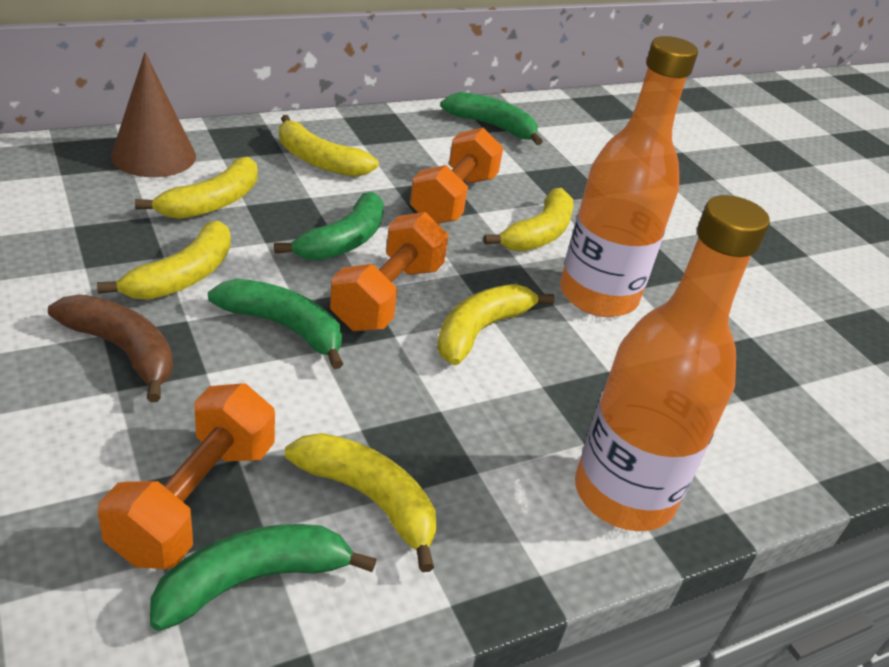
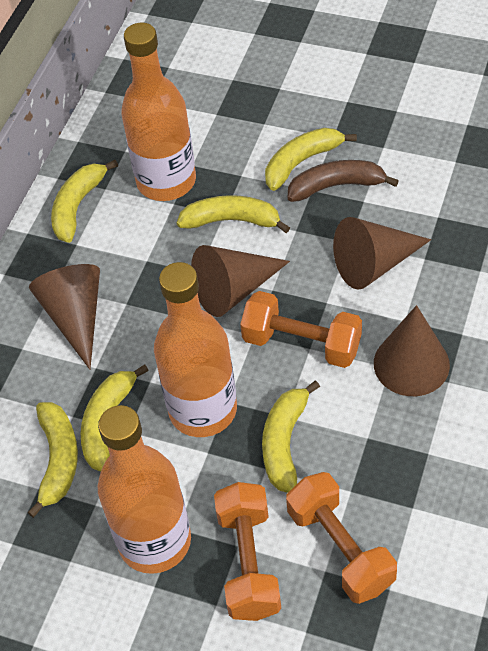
brown cone: [111,52,196,177] = 1 -> [29,264,100,370] [191,245,290,317] [333,217,431,290] [374,305,450,396] = 4
green banana: [150,524,377,631] [208,279,343,369] [274,192,384,261] [440,92,543,145] = 4 -> none = 0
orange bottle: [560,36,698,317] [575,195,770,531] = 2 -> [98,405,191,574] [121,23,196,201] [154,262,237,437] = 3

